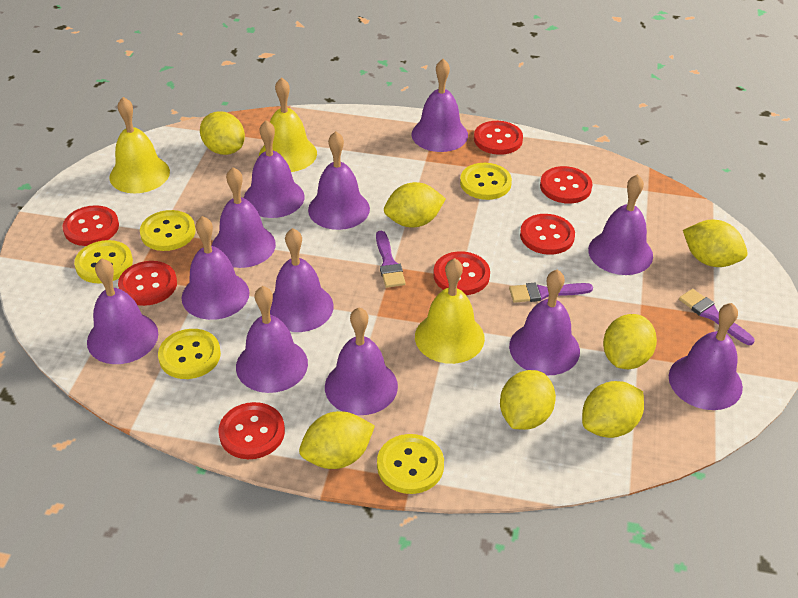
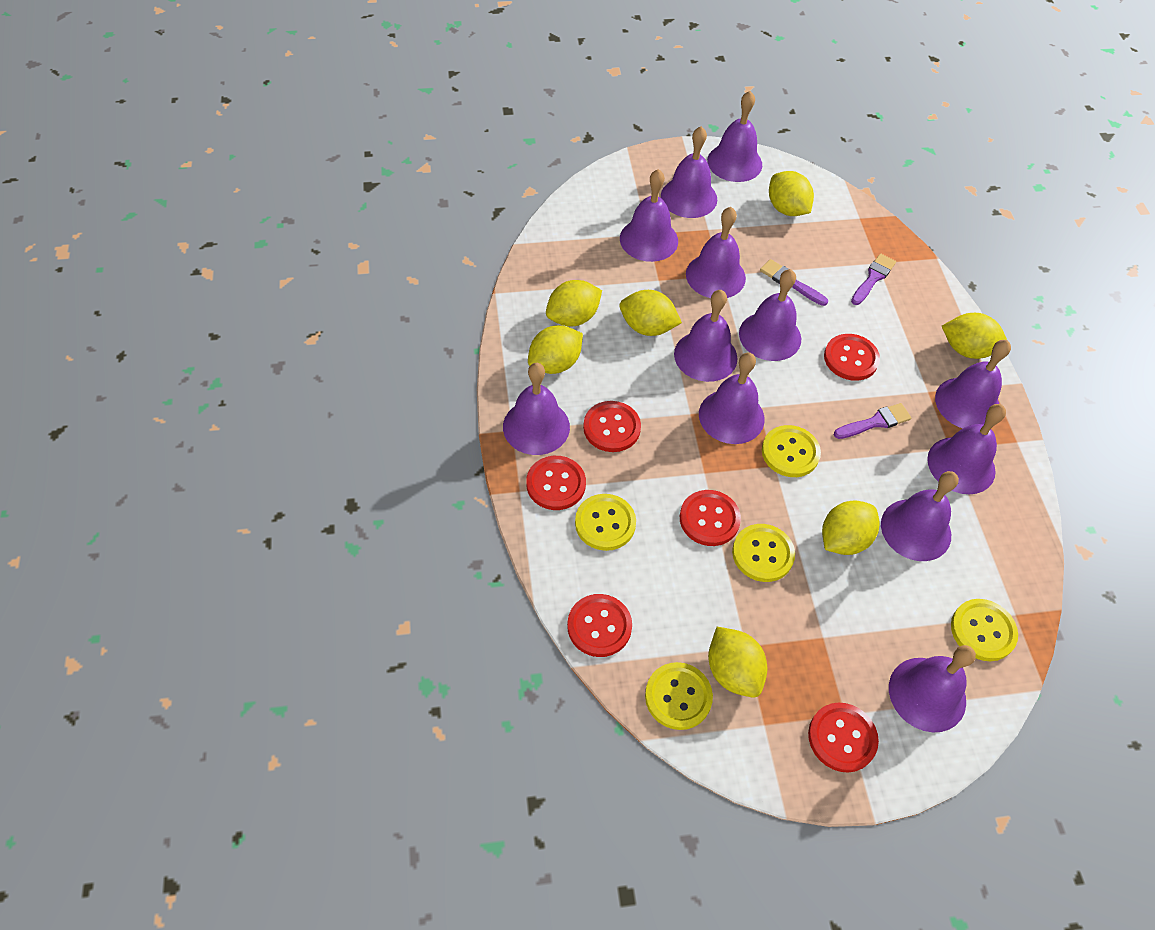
red button: [62,205,119,246] [118,261,177,306] [219,402,285,459] [433,251,490,295] [474,121,523,155] [520,214,575,255] [540,166,592,204] = 7 -> [526,456,586,510] [567,594,632,657] [583,401,641,452] [680,490,741,546] [808,703,879,773] [824,334,880,381] = 6
yellow bell: [109,97,170,193] [259,77,317,172] [415,258,485,364] = 3 -> none = 0

